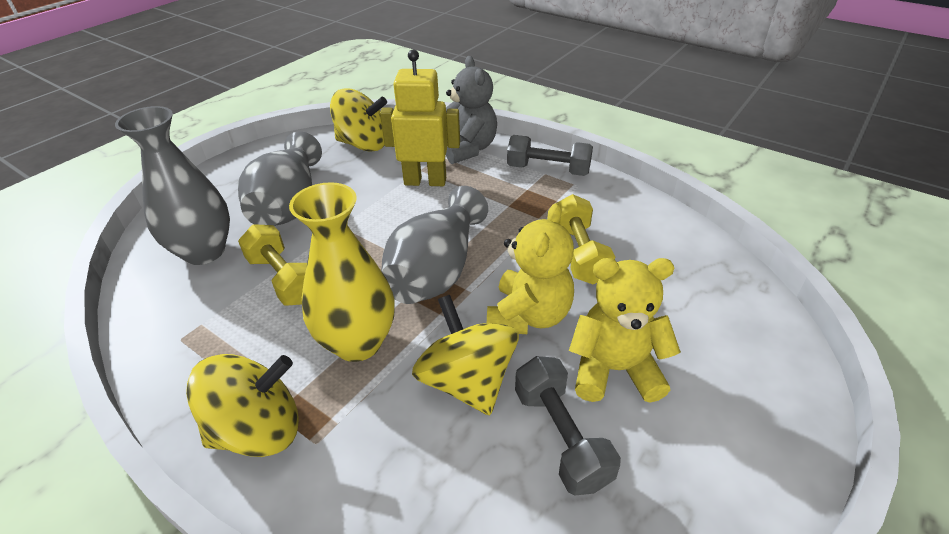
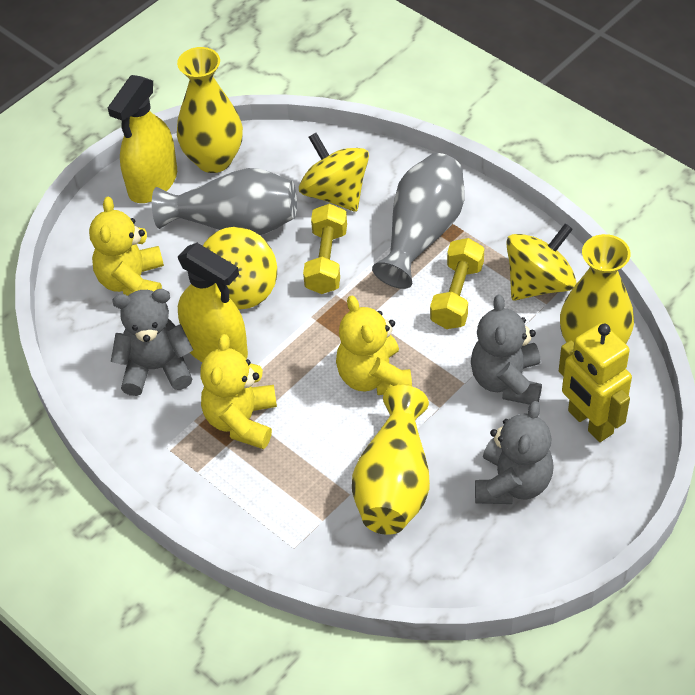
grey dumbbell: [507,135,593,176] [515,356,621,495] = 2 -> none = 0
grey teddy bear: [446,56,497,164] = 1 -> [111,289,193,396] [471,294,542,405] [475,401,554,504] = 3
grey vase: [115,106,230,265] [238,131,322,226] [381,186,488,304] = 3 -> [152,168,297,235] [372,153,464,289] = 2
yellow spray bottle: none = 0 -> [108,75,177,203] [178,243,248,362] = 2
yellow teddy bear: [487,203,574,334] [569,258,681,403] = 2 -> [89,197,164,296] [200,334,277,449] [336,296,412,395] = 3
yellow vase: [289,182,395,362] = 1 -> [177,47,243,173] [352,385,430,535] [560,234,634,344] = 3

